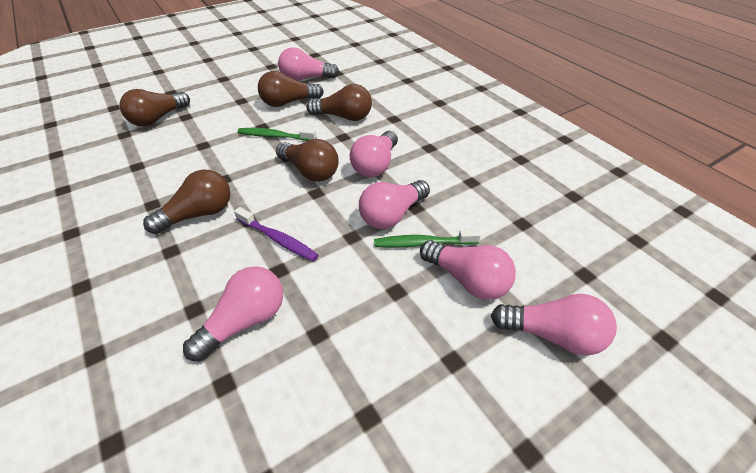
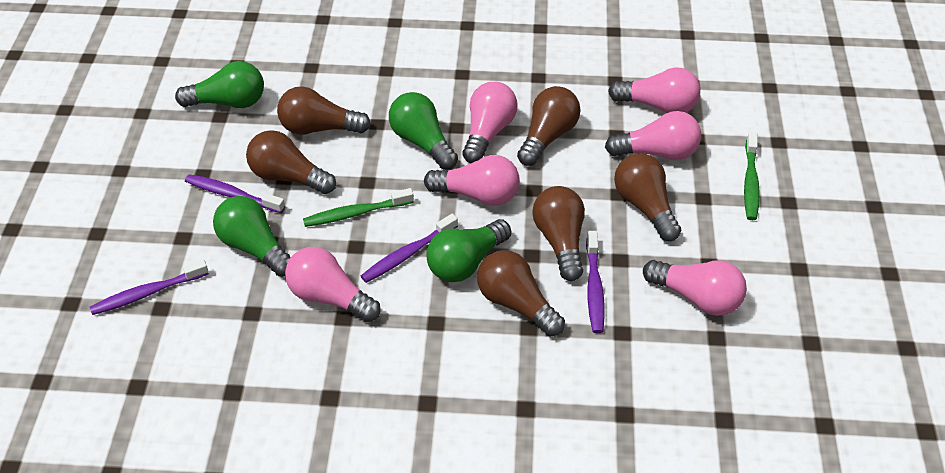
brown light bulb: [119,89,190,127] [143,169,230,234] [258,71,324,107] [276,139,339,182] [307,84,372,121] = 5 -> [246,130,336,194] [277,86,371,135] [477,250,565,336] [517,86,581,166] [532,186,585,281] [614,153,681,241] = 6
green light bulb: none = 0 -> [175,61,264,108] [213,196,291,277] [389,92,458,170] [426,219,511,282] = 4
purple toothbrush: [234,207,319,261] = 1 -> [90,259,209,315] [185,174,285,213] [361,214,458,283] [586,231,605,333] = 4

